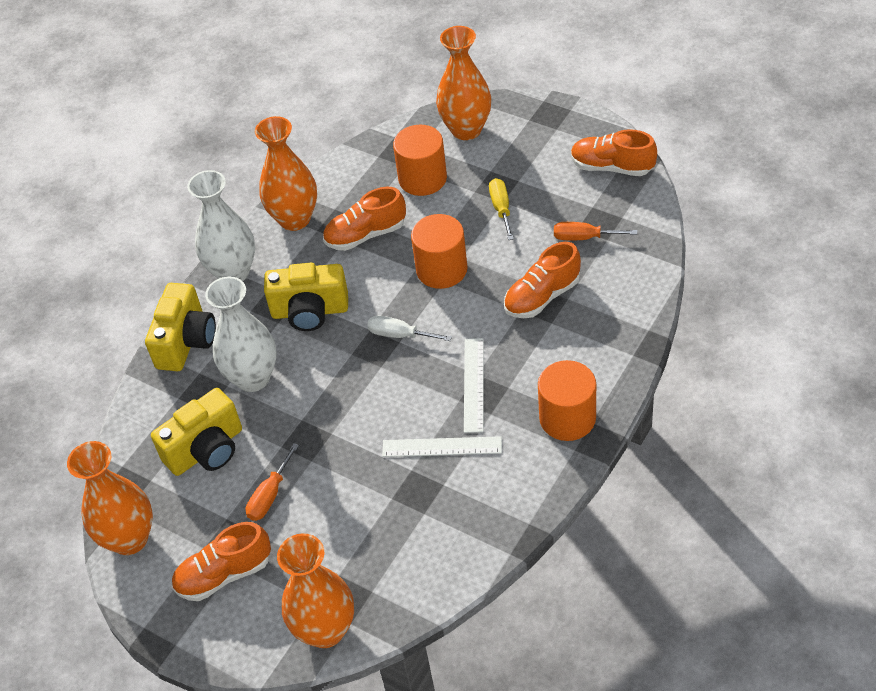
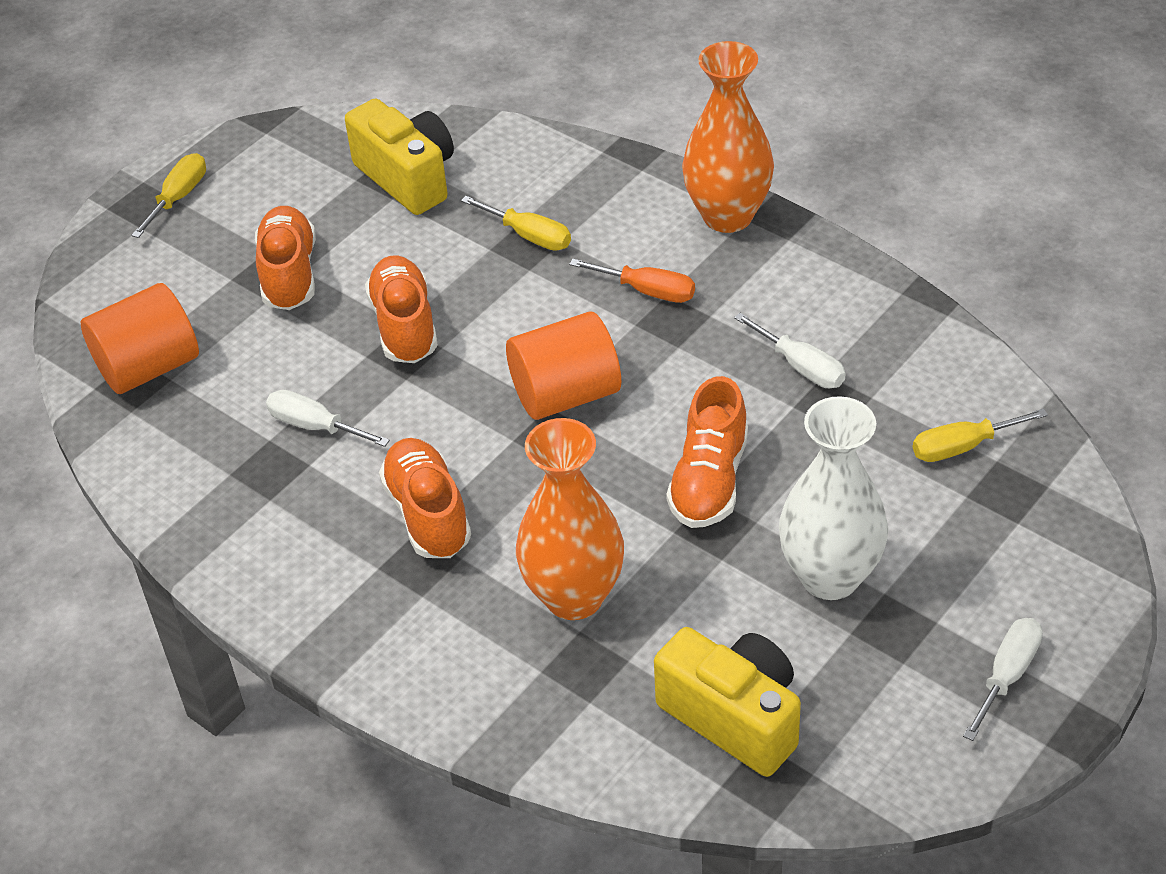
orange cylinder: [393,125,447,196] [411,214,468,289] [538,360,596,441] = 3 -> [81,283,199,394] [506,311,621,420] = 2
orange screwdriver: [246,443,299,521] [554,222,637,240] = 2 -> [569,259,695,303] = 1
orange vase: [67,441,153,555] [255,116,317,231] [277,533,354,648] [436,26,491,140] = 4 -> [516,418,624,620] [682,41,774,233] = 2
white ruler: [382,436,502,457] [464,338,483,433] = 2 -> none = 0
white screwdriver: [367,315,452,341] = 1 -> [266,390,390,447] [734,313,846,388] [963,618,1043,741] = 3
white vase: [187,170,255,281] [205,276,277,392] = 2 -> [779,396,888,600] = 1
yellow camera: [145,283,216,371] [151,388,242,476] [264,263,348,331] = 3 -> [345,98,454,215] [654,627,801,777] = 2
yellow screwdriver: [489,178,514,240] = 1 -> [131,153,206,238] [461,196,571,251] [913,408,1048,462] = 3

